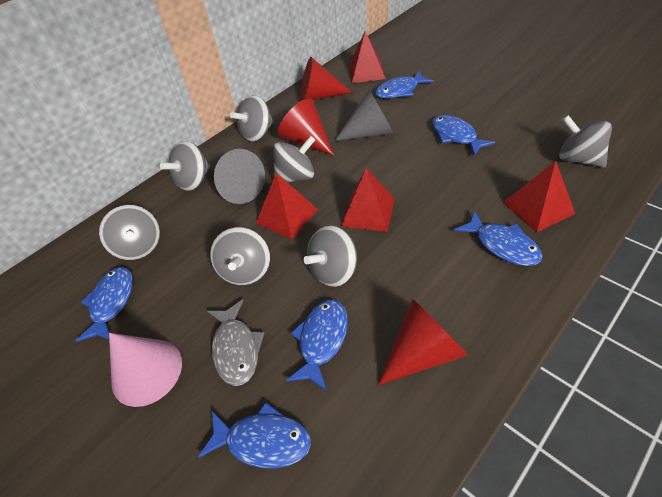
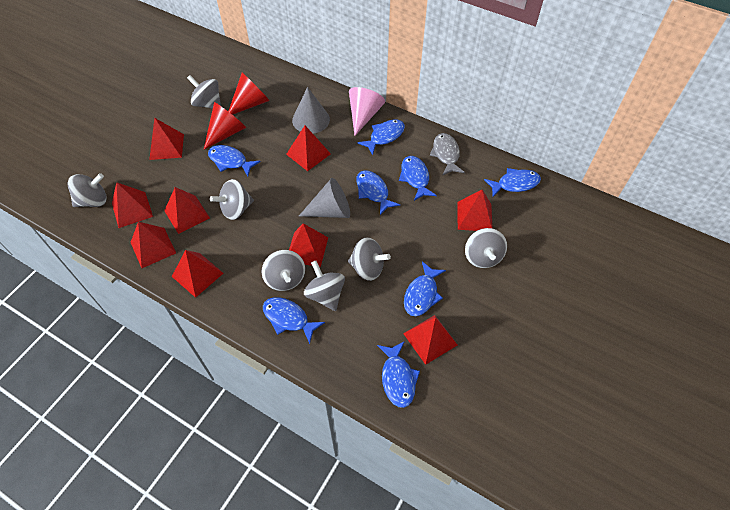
blue fish: [75,267,133,342] [198,402,311,469] [286,300,348,391] [375,71,434,98] [432,115,495,156] [454,210,542,266] = 6 -> [208,145,261,176] [263,297,325,344] [356,170,400,215] [357,119,405,155] [377,341,420,408] [399,156,437,201] [404,261,446,316] [484,168,541,197] = 8
red cone: [278,98,334,156] [300,57,352,101] [378,298,468,385] = 3 -> [204,102,246,150] [228,73,270,115] = 2
red pyramid: [256,173,318,239] [341,168,395,232] [349,31,386,83] [503,161,575,233] = 4 -> [112,182,153,228] [130,222,176,268] [149,118,184,160] [164,187,210,234] [172,250,224,298] [286,126,331,171] [289,223,328,267] [403,315,457,365] [457,190,493,231] = 9

